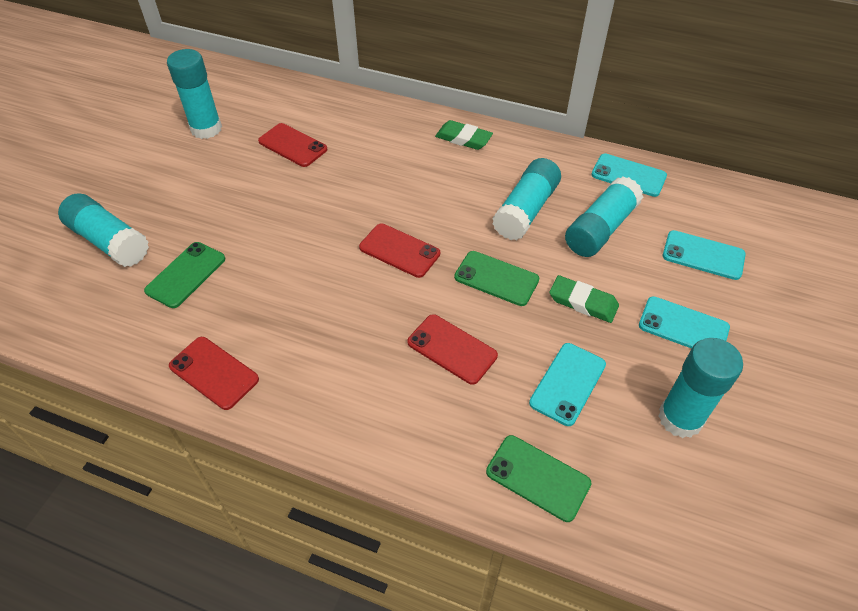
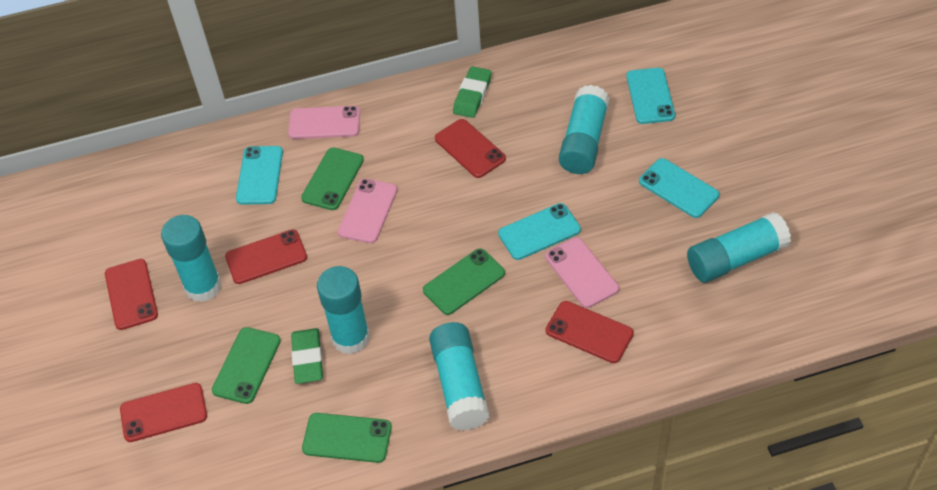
green phone: [144,242,225,308] [454,251,539,306] [486,435,592,522] = 3 -> [212,327,281,404] [301,147,364,210] [302,413,392,463] [423,248,505,315] = 4
pink phone: none = 0 -> [288,106,360,139] [338,179,397,243] [545,237,619,308] = 3
red phone: [169,337,259,410] [258,123,327,167] [359,224,440,278] [407,314,498,385] = 4 -> [105,259,158,330] [120,383,207,442] [225,229,307,284] [435,119,506,178] [546,301,634,363] = 5

